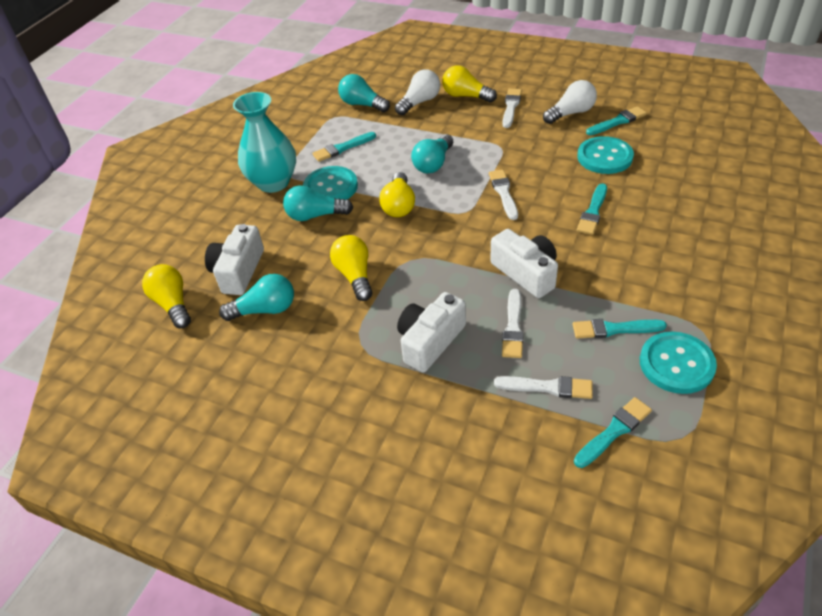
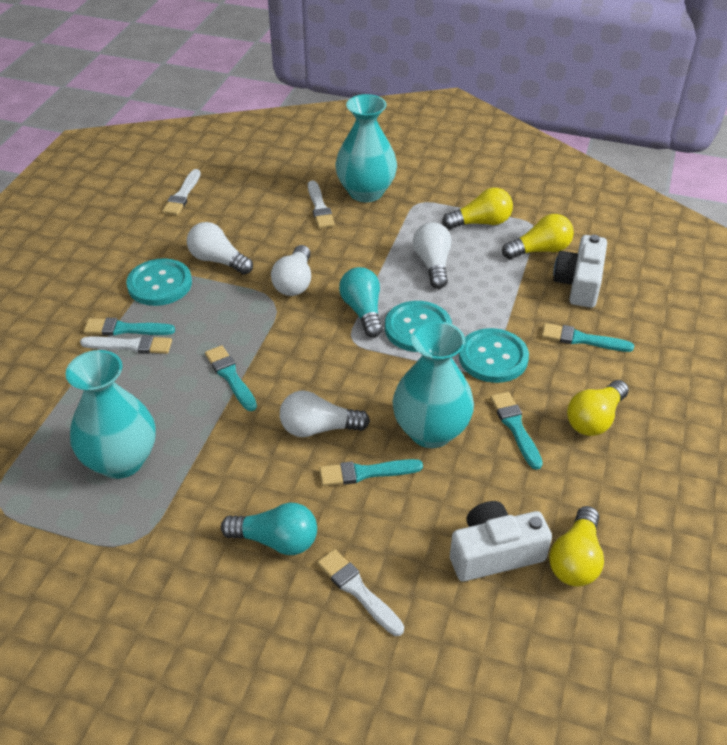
turquoise light bulb: [219,274,294,321] [283,185,353,221] [338,74,390,112] [411,134,453,174] = 4 -> [221,502,317,555] [339,267,383,337] = 2
turquoise vase: [233,92,296,193] = 1 -> [66,350,156,479] [335,94,397,202] [393,321,474,448] = 3
white camera: [205,224,264,295] [397,292,466,373] [491,229,558,298] = 3 -> [450,501,552,581] [553,235,607,308] = 2
white light bulb: [395,69,440,115] [543,80,597,124] = 2 -> [187,222,253,275] [271,245,311,296] [280,391,370,437] [413,222,452,289] = 4

